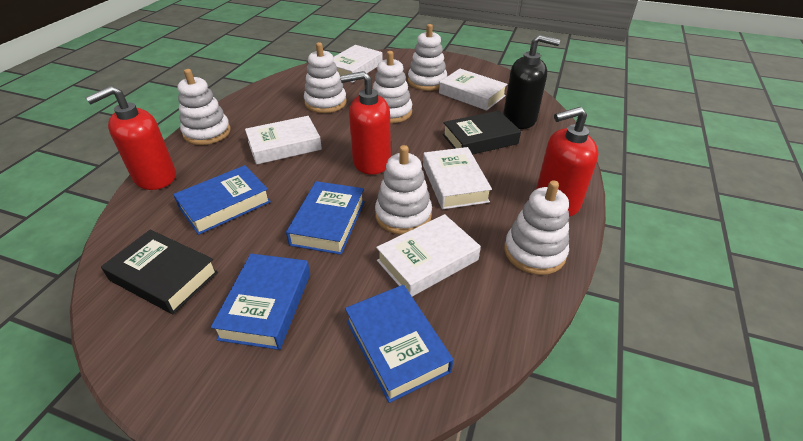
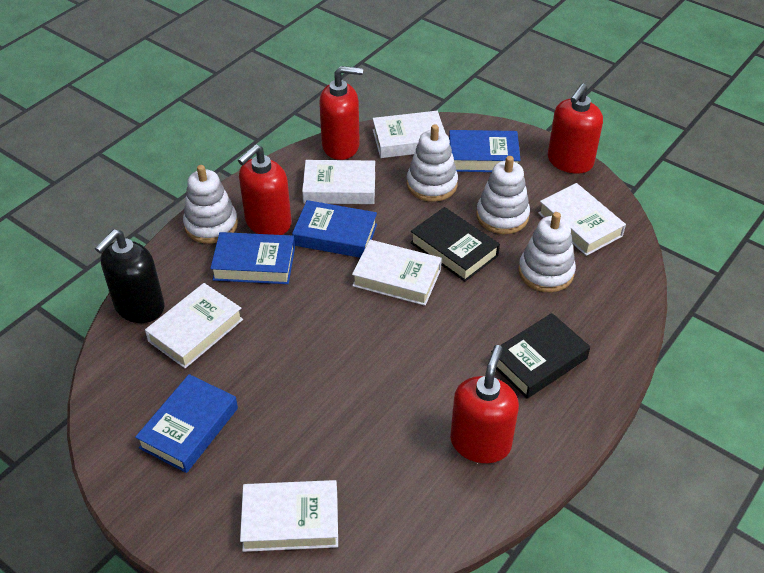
red soap dispenser: [85,86,176,190] [340,71,391,175] [536,107,598,216] = 3 -> [238,144,291,235] [319,66,363,160] [450,345,519,463] [548,83,603,174] = 4
white book: [245,116,322,165] [333,45,383,83] [376,214,481,297] [423,147,492,209] [439,69,508,111] = 5 -> [145,283,243,368] [240,480,338,552] [302,160,375,204] [352,240,442,306] [372,111,445,158] [538,183,626,256] = 6
white stacking toy: [177,69,231,145] [304,42,347,113] [373,51,412,123] [375,145,432,235] [408,24,447,91] [504,180,569,275] = 6 -> [183,165,238,244] [407,124,458,202] [476,156,530,234] [518,212,576,292] = 4

